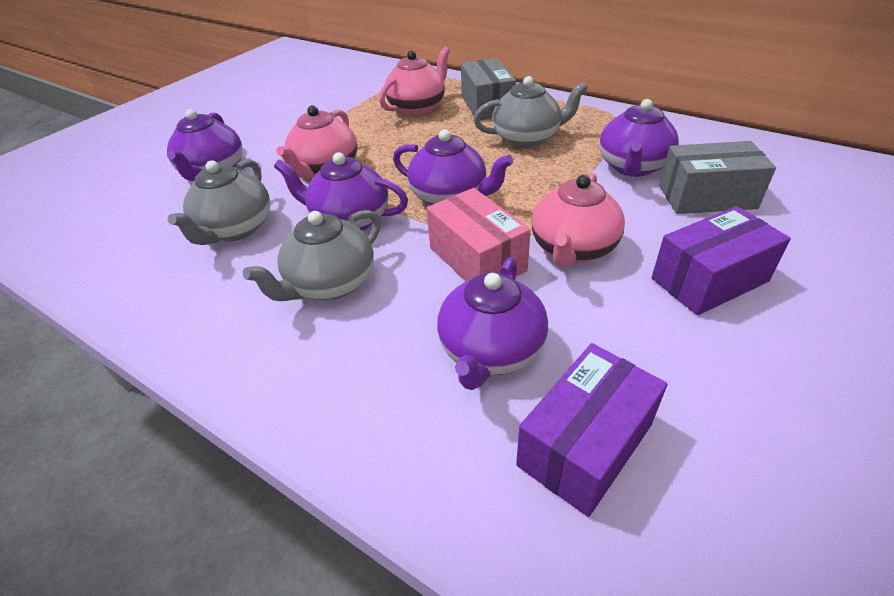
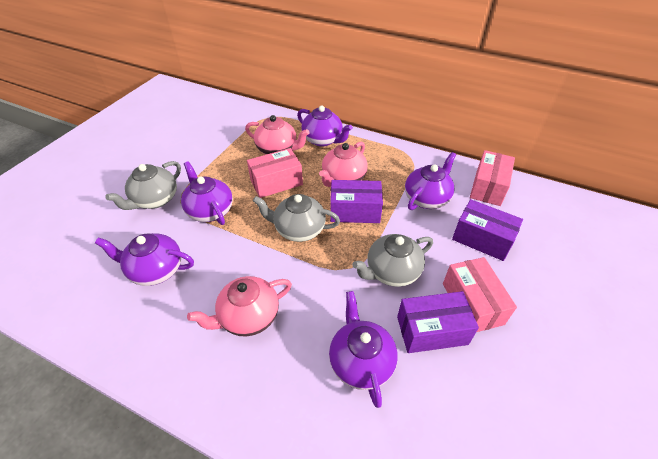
grey box: [461,58,516,120] [659,141,776,214] = 2 -> none = 0
pink box: [427,188,531,281] = 1 -> [247,148,303,198] [443,257,517,332] [470,150,515,206] = 3
purple box: [516,343,668,517] [652,206,791,315] = 2 -> [330,180,383,223] [397,291,479,353] [452,199,523,261] = 3

